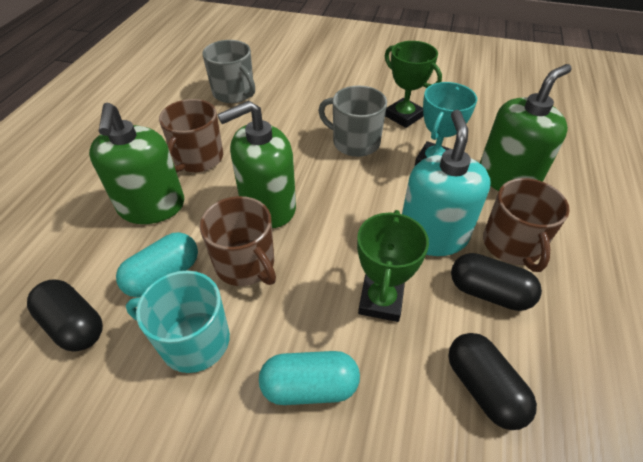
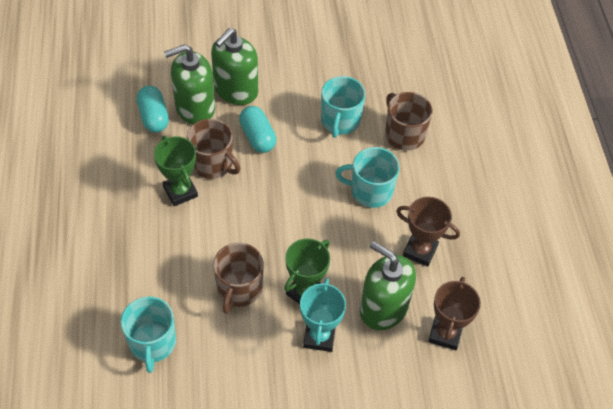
black capsule: [27,279,103,352] [448,333,537,430] [451,253,542,311] = 3 -> none = 0
brown trophy: none = 0 -> [396,197,460,267] [428,277,481,350] = 2
grey mug: [203,40,255,103] [318,86,387,157] = 2 -> none = 0
turquoise mug: [126,270,230,373] = 1 -> [121,296,176,373] [321,76,366,138] [336,147,400,208] = 3
turquoise soap dispenser: [402,110,491,256] = 1 -> none = 0

